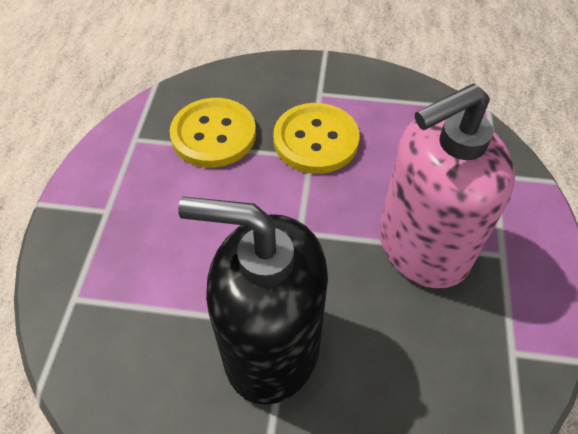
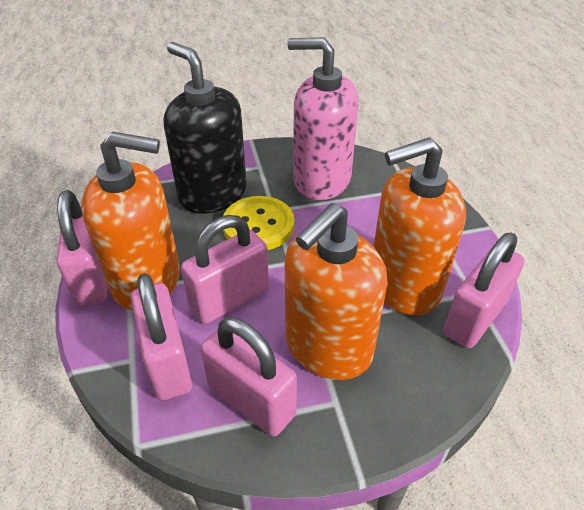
orange soap dispenser: none = 0 -> [81,132,180,310] [285,203,388,380] [373,137,466,316] = 3
pink padlock: none = 0 -> [57,190,107,306] [131,273,192,400] [181,215,269,324] [200,317,297,437] [443,232,525,348] = 5
yellow button: [170,98,256,168] [273,103,360,174] = 2 -> [223,196,294,250] = 1

